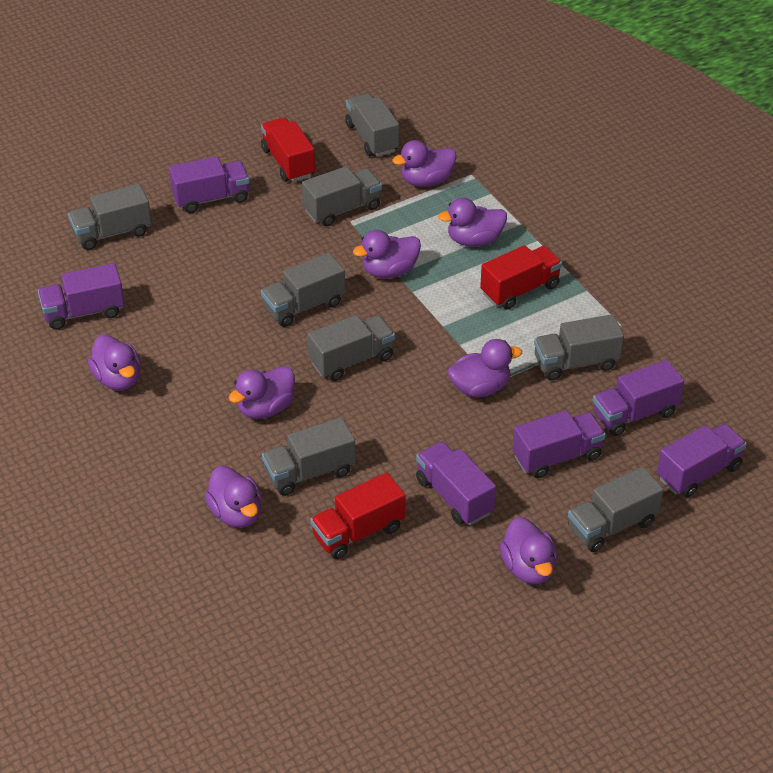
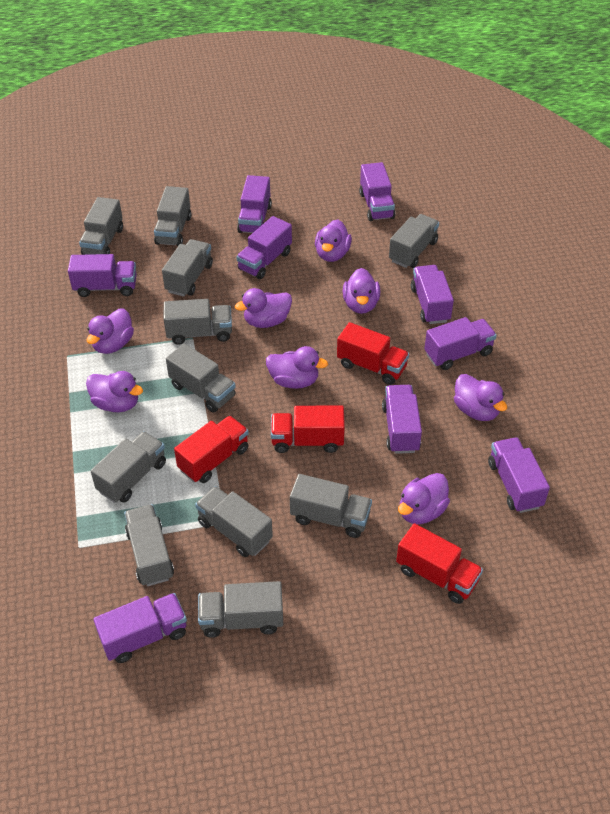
grey truck: [68,184,152,250] [261,253,345,327] [262,417,356,496] [302,166,382,226] [308,315,395,381] [345,93,399,157] [534,314,624,380] [568,467,663,552] = 8 -> [79,197,123,255] [91,431,166,503] [124,504,174,586] [154,186,191,246] [162,239,213,297] [164,299,232,345] [166,343,236,413] [195,486,273,557] [198,581,283,638] [290,474,372,538] [389,214,439,268] = 11
purple truck: [38,263,125,330] [169,156,250,213] [416,441,496,525] [512,410,606,478] [593,360,684,436] [657,424,747,498] = 6 -> [68,254,137,297] [93,593,187,663] [236,216,292,279] [237,175,272,233] [359,162,395,221] [382,385,422,454] [411,265,454,324] [424,317,497,370] [488,437,550,513] = 9
red truck: [261,117,315,182] [310,472,405,559] [480,245,562,310] = 3 -> [174,416,249,483] [271,405,345,453] [337,322,409,385] [396,523,483,604] = 4

